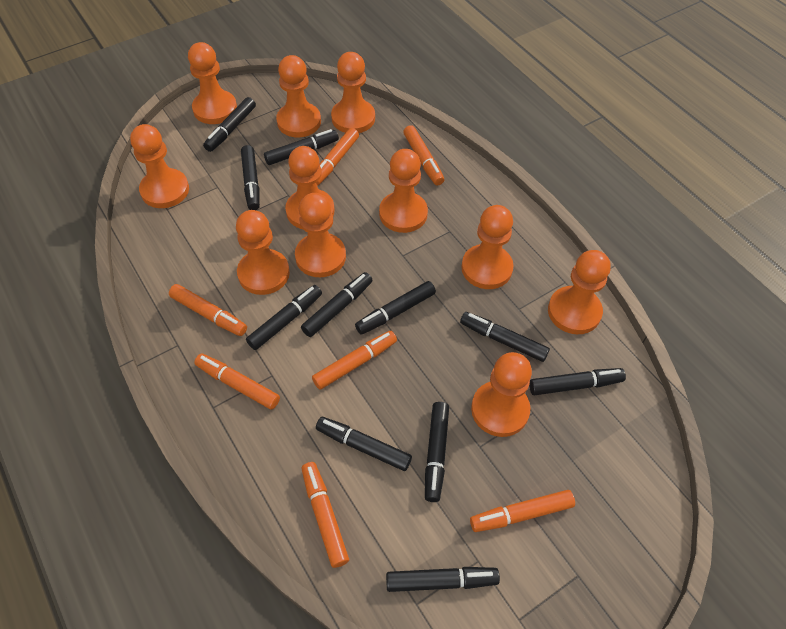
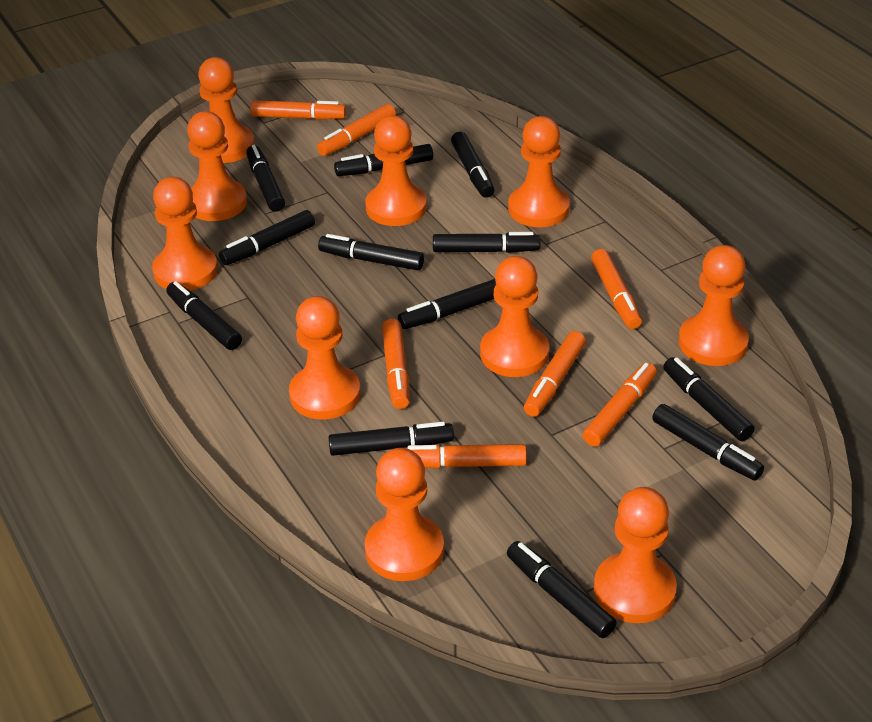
black marker: [203,97,256,152] [241,145,260,210] [246,285,322,350] [264,129,339,165] [301,272,373,337] [316,417,412,471] [355,281,436,334] [386,567,500,592] [425,402,449,502] [460,312,550,362] [529,368,626,395] = 11 -> [166,281,242,350] [219,210,315,265] [246,145,285,212] [318,234,424,270] [328,422,454,456] [334,144,433,176] [398,279,496,329] [433,232,541,253] [451,132,494,198] [507,541,616,638] [652,404,764,480] [663,357,755,441] = 12
orange pawn: [130,124,189,208] [188,42,237,124] [236,210,290,295] [276,55,321,137] [285,146,335,229] [295,193,346,277] [331,52,375,133] [379,149,428,233] [461,205,513,289] [471,352,532,437] [548,250,611,334] = 11 -> [152,177,218,291] [187,111,247,221] [198,57,255,163] [289,296,360,420] [365,115,427,226] [365,448,444,581] [480,256,549,377] [508,116,570,227] [594,487,677,623] [678,245,749,366] = 10

